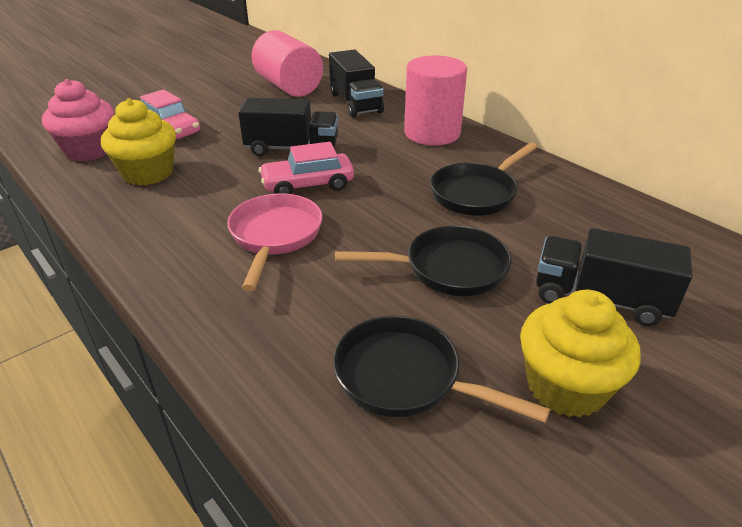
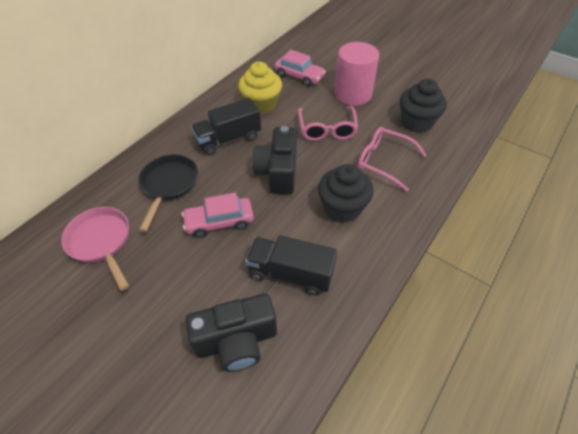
black camera: none = 0 -> [186,293,277,372] [252,126,297,194] = 2
black cupcake: none = 0 -> [318,164,374,223] [400,79,447,133] = 2
black pan: [333,316,550,423] [335,226,512,296] [430,143,538,215] = 3 -> [139,154,198,232] = 1
black truck: [238,98,338,156] [329,50,384,117] [536,228,692,326] = 3 -> [191,98,261,156] [245,235,337,296] = 2
pink cupcake: [42,79,114,161] = 1 -> none = 0
pink cylinder: [251,30,323,97] [404,55,467,145] = 2 -> [335,42,379,106] = 1
pink glasses: none = 0 -> [298,106,358,141] [358,127,427,192] = 2
yellow cupcake: [101,98,176,186] [520,290,641,417] = 2 -> [238,62,282,114] = 1

